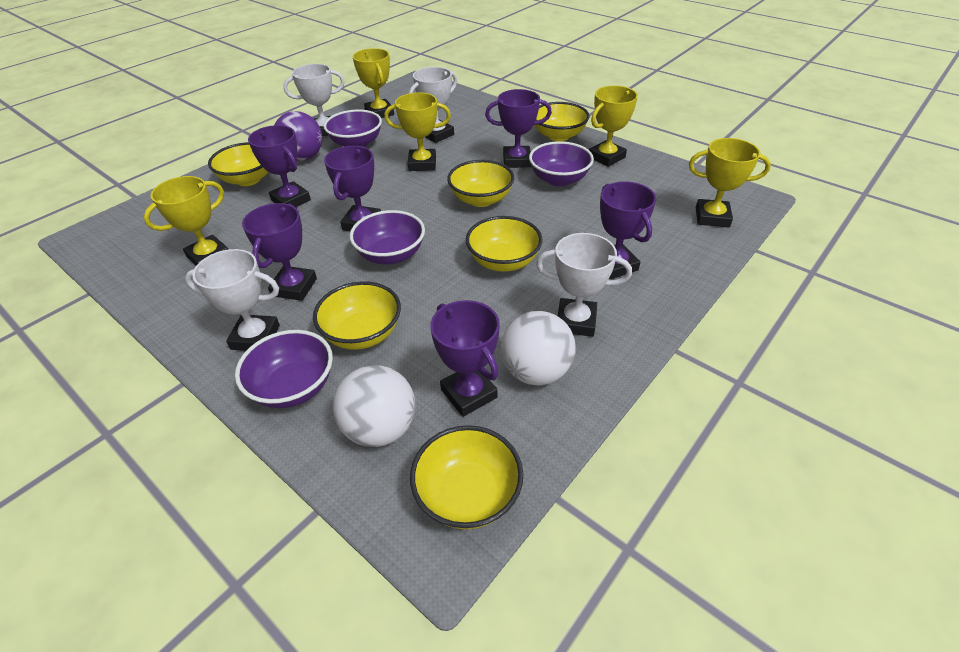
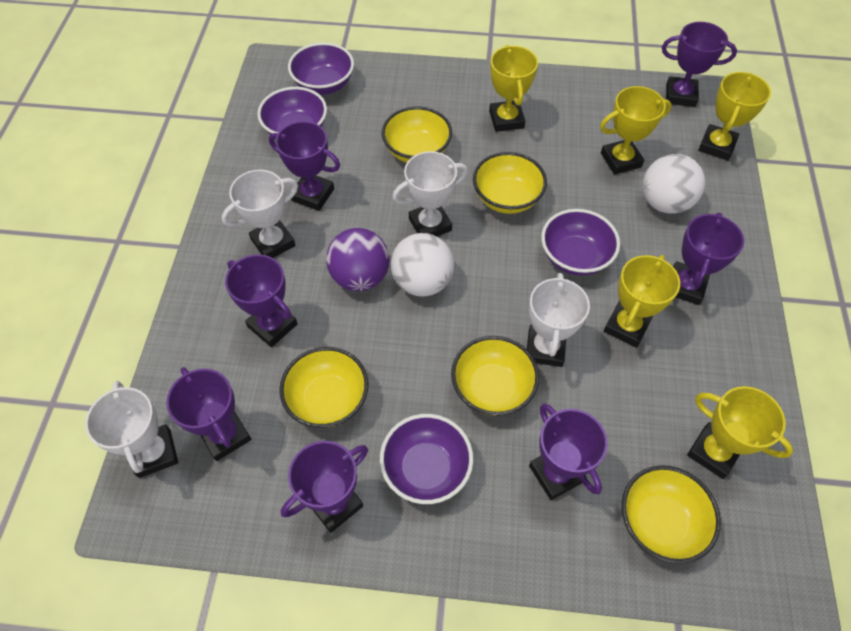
purple trophy: [242,203,317,301] [248,125,311,207] [324,146,381,231] [430,300,500,417] [485,89,552,168] [600,181,656,279] = 6 -> [166,367,251,461] [225,254,298,347] [269,121,340,211] [281,441,368,533] [529,403,608,500] [662,22,737,107] [673,213,744,305] = 7
yellow bowl: [208,142,268,186] [313,281,401,350] [410,425,523,529] [447,160,514,207] [466,216,543,272] [535,102,590,141] = 6 -> [279,347,368,428] [382,107,452,163] [451,336,539,416] [473,152,547,214] [621,465,721,564] = 5

